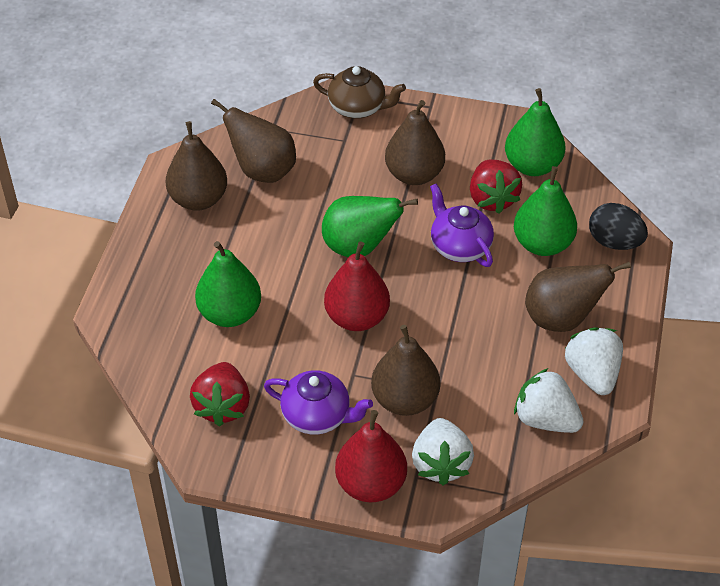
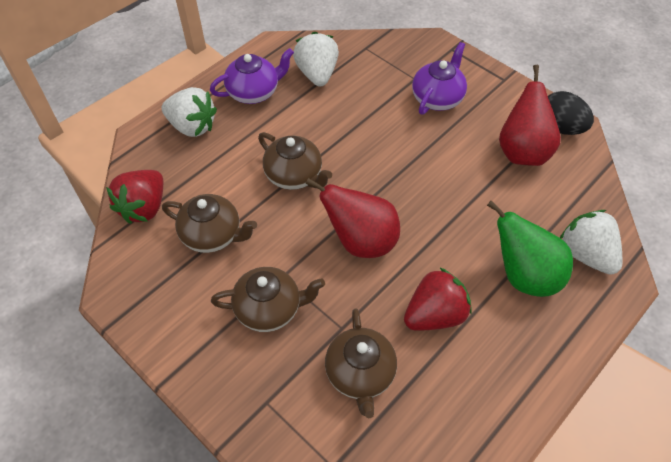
brown pear: [166,121,227,211] [211,99,296,183] [371,325,440,416] [385,100,445,185] [525,262,631,332] = 5 -> none = 0
brown teapot: [313,66,406,119] = 1 -> [162,194,257,253] [211,267,325,332] [258,132,332,190] [325,309,397,418] = 4
green pear: [195,241,261,327] [322,196,418,257] [505,88,566,176] [514,166,577,256] = 4 -> [487,201,573,297] = 1

